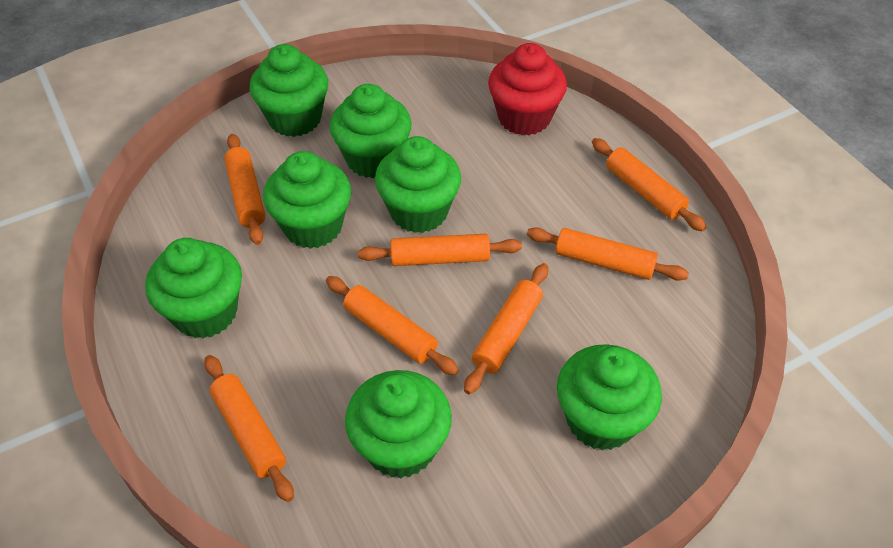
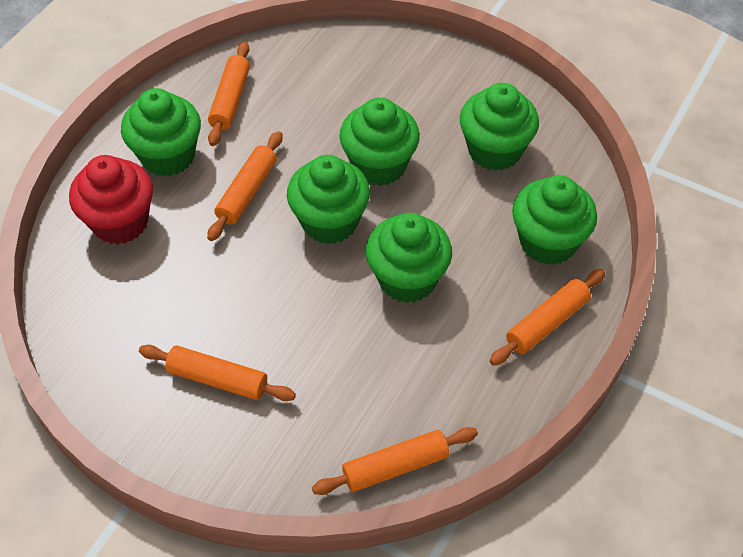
green cupcake: [145,238,242,339] [249,44,328,137] [263,151,351,249] [329,84,412,178] [345,370,452,479] [375,136,461,233] [557,344,662,451] = 7 -> [121,88,201,177] [287,155,370,244] [339,97,420,186] [366,213,452,303] [460,83,539,171] [512,175,597,265] = 6
orange rolling pin: [204,355,294,502] [224,134,265,245] [326,276,459,375] [358,234,522,266] [464,263,548,394] [527,227,689,281] [592,138,706,231] = 7 -> [139,345,296,401] [207,131,282,241] [208,42,250,146] [312,427,478,495] [490,269,605,366] = 5

